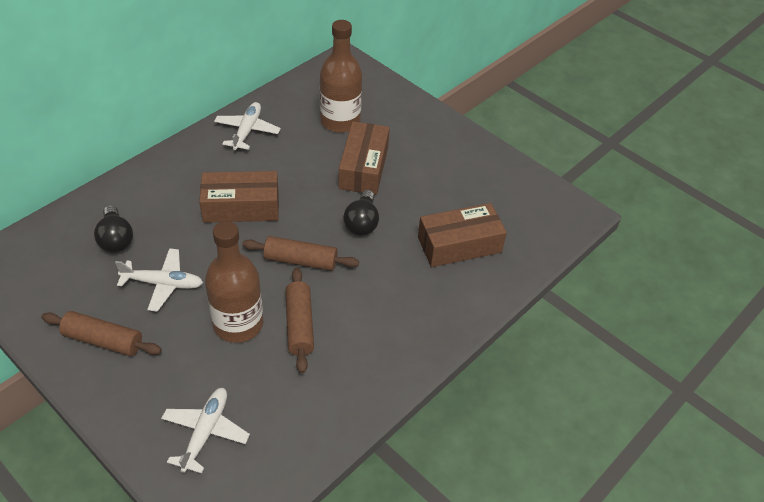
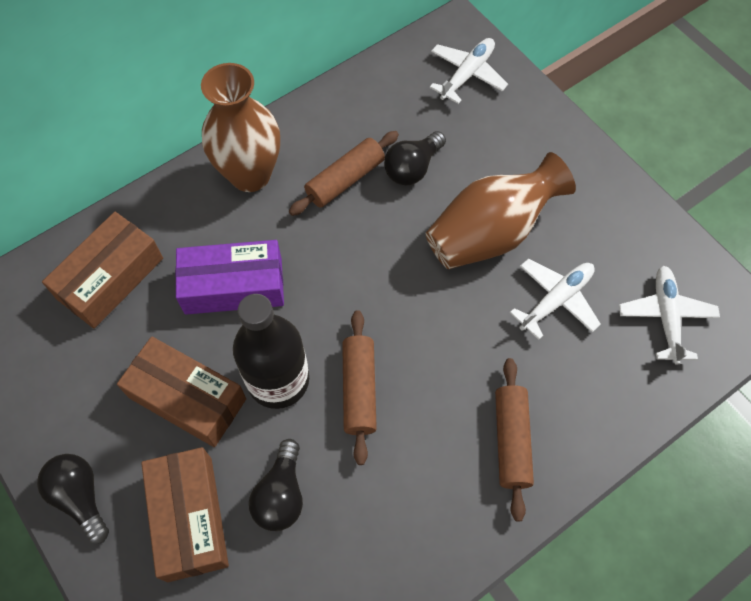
black bottle: none = 0 -> [233,294,309,409] = 1
black light bulb: [94,205,133,253] [343,190,379,236] = 2 -> [37,454,109,544] [249,439,303,531] [384,131,446,186] = 3
brown bottle: [205,221,263,343] [320,20,362,133] = 2 -> none = 0
brown vase: none = 0 -> [201,63,280,192] [425,152,576,269] = 2
purple box: none = 0 -> [175,240,284,315] = 1

